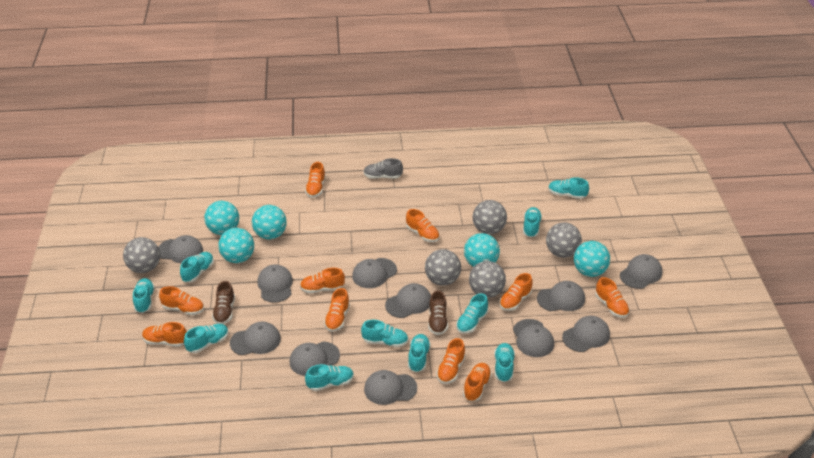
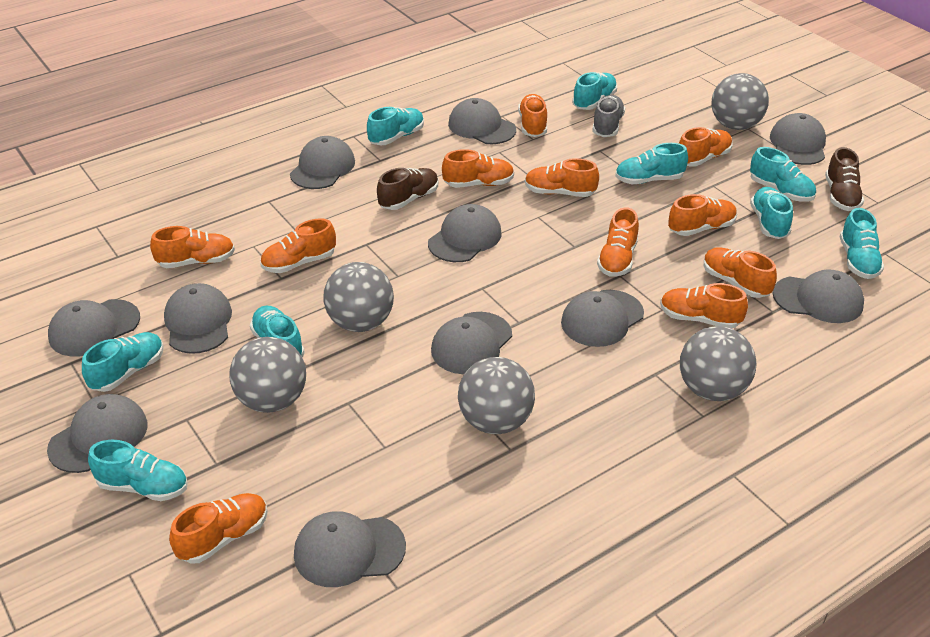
orange shoe: [142,322,187,347] [159,286,204,315] [300,268,345,293] [305,162,326,198] [324,288,350,332] [406,209,440,242] [436,338,466,384] [463,363,492,401] [499,273,532,311] [595,277,630,318] = 10 -> [150,226,235,268] [169,493,268,564] [260,218,336,273] [442,149,514,188] [518,94,547,137] [525,158,599,197] [597,207,639,277] [660,283,748,329] [668,194,737,236] [679,127,732,167] [704,247,777,298] = 11
turquoise ball: [204,201,239,235] [218,228,254,263] [252,205,287,239] [464,233,500,267] [574,241,610,277] = 5 -> none = 0
turquoise shoe: [133,278,155,313] [180,252,214,282] [184,324,229,353] [305,364,354,391] [361,320,408,348] [408,334,431,372] [456,293,488,334] [494,343,515,382] [523,207,542,237] [548,177,589,199] = 10 -> [82,332,164,392] [88,440,188,501] [250,306,305,357] [367,107,424,145] [572,72,617,110] [615,143,688,184] [750,147,816,202] [750,187,793,239] [840,208,884,279] = 9

